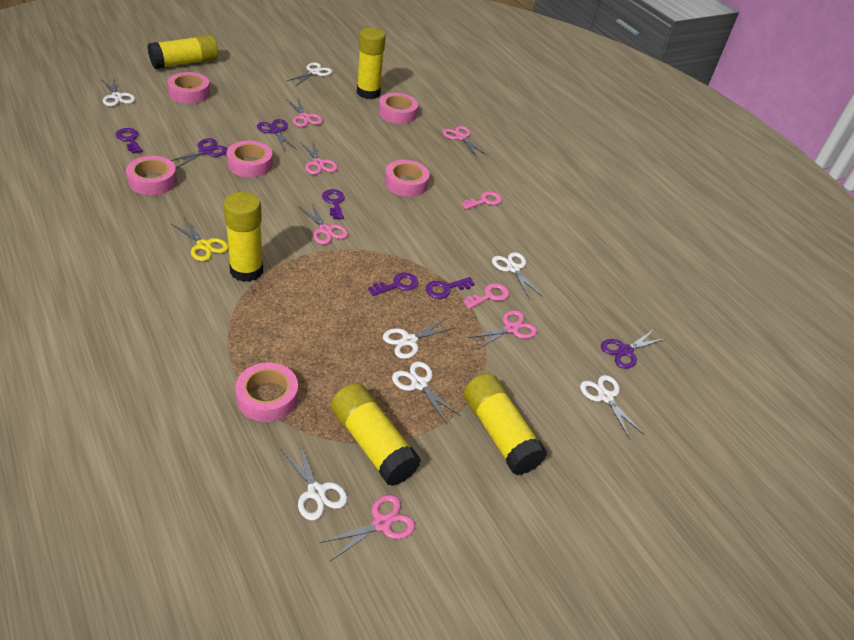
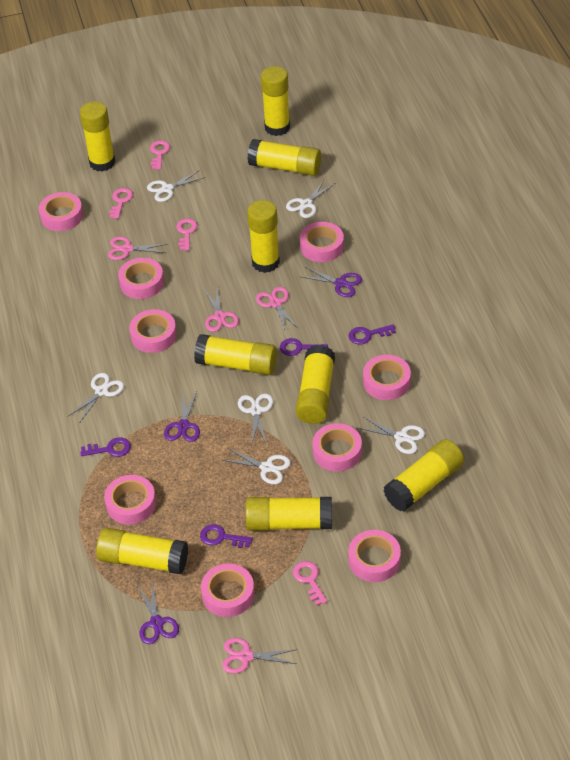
pink key: [461,191,502,210] [463,283,509,309] = 2 -> [109,188,133,219] [150,140,170,170] [176,218,198,251] [293,561,327,606] = 4
pink scissors: [286,98,323,127] [298,203,348,244] [300,141,338,175] [320,494,415,561] [443,126,487,157] [467,310,537,350] = 6 -> [108,237,168,260] [204,287,239,332] [222,638,297,674] [256,287,299,332] = 4
pink tape: [126,156,177,195] [167,72,210,104] [227,141,273,177] [235,362,298,422] [378,93,418,124] [385,160,429,197] = 6 -> [39,192,83,231] [104,475,156,525] [118,258,164,299] [129,309,177,353] [201,564,255,617] [300,222,344,262] [312,423,362,472] [348,530,401,582] [363,355,411,400] = 9
white scissors: [101,77,135,106] [281,442,348,520] [287,63,332,86] [383,318,456,359] [392,361,461,424] [492,252,543,299] [580,375,644,439] = 7 -> [68,373,124,422] [147,171,205,202] [223,448,291,484] [238,394,273,445] [286,179,335,218] [358,417,425,454] = 6
yellow glue stick: [148,34,218,69] [223,192,263,282] [331,383,421,486] [357,28,386,99] [463,373,547,475] = 5 -> [80,101,115,172] [96,528,188,574] [194,334,277,375] [246,497,332,531] [247,200,280,273] [248,139,321,176] [261,66,290,136] [296,345,335,424] [383,439,464,512] = 9
yellow scissors: [172,217,229,261] = 1 -> none = 0

